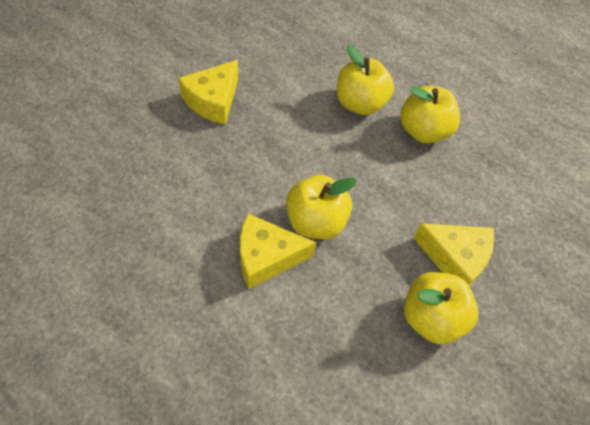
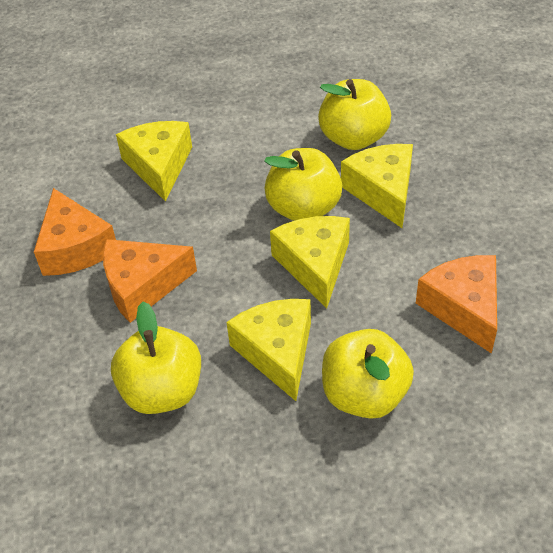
orange cheese: none = 0 -> [34,188,116,276] [103,239,197,323] [416,255,497,354] = 3
yellow cheese: [178,60,238,125] [240,214,316,289] [413,223,494,286] = 3 -> [116,121,192,202] [227,299,311,401] [270,216,350,308] [341,144,413,228] = 4

